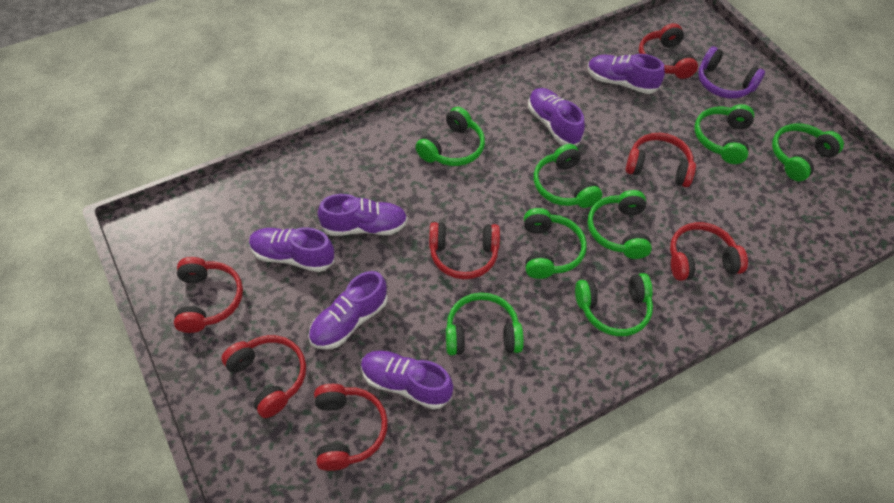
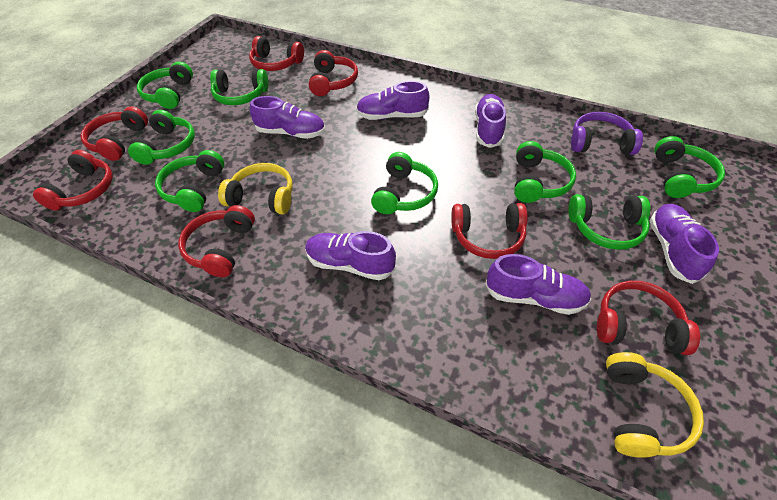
yellow headphones: none = 0 -> [218,163,293,214] [606,352,704,458] = 2

